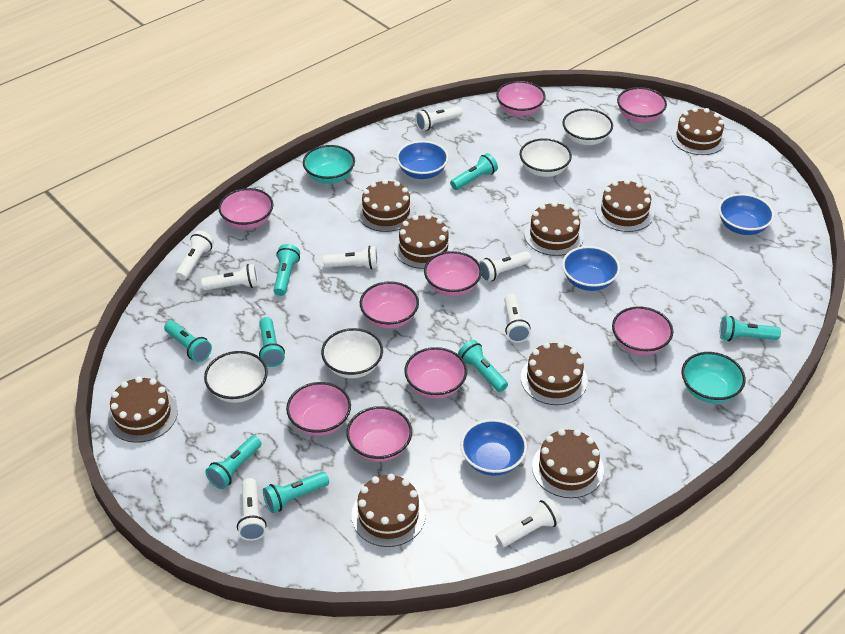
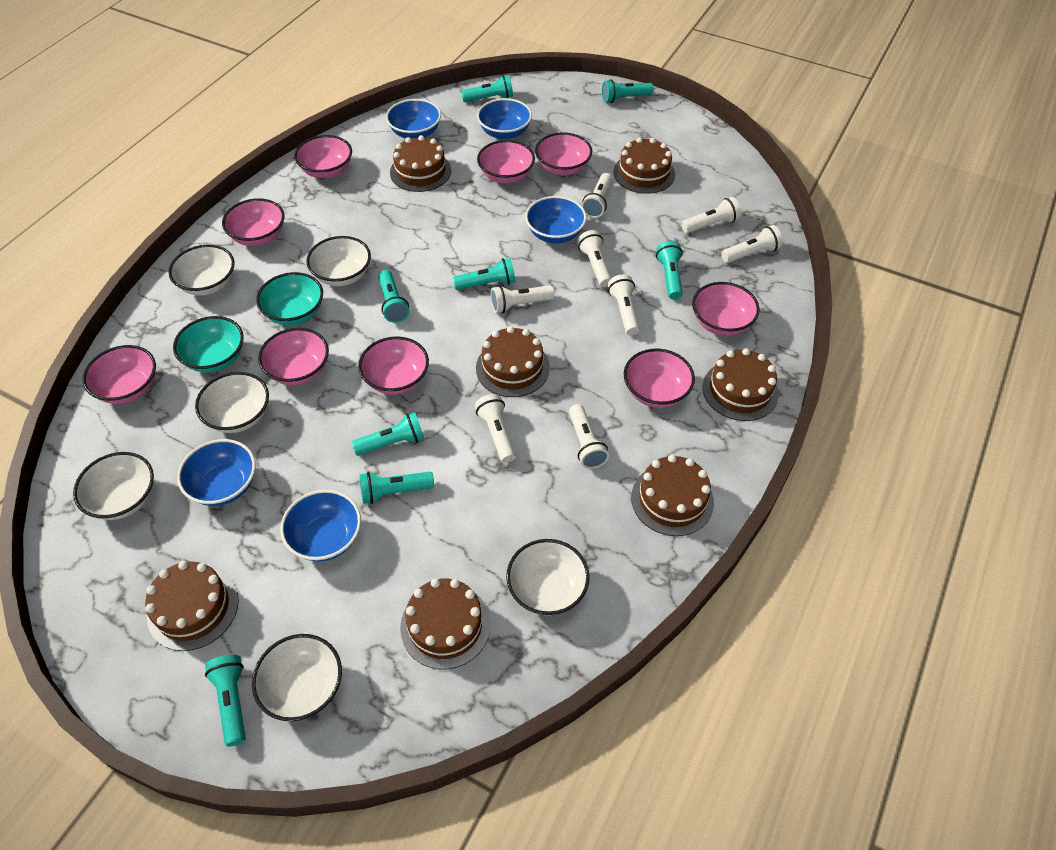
blue bowl: [396,141,449,179] [460,419,527,476] [562,246,620,291] [718,194,774,235] = 4 -> [177,439,256,506] [280,490,361,561] [386,99,441,139] [477,98,532,140] [525,196,587,243] = 5
brown cake: [108,376,178,443] [352,474,426,547] [357,179,415,232] [394,214,454,269] [521,342,588,405] [524,202,584,256] [532,429,604,498] [595,179,654,232] [671,107,726,155] = 9 -> [145,561,239,651] [390,135,451,192] [400,578,491,669] [476,326,550,397] [614,137,675,194] [631,455,714,536] [703,348,779,421] = 7
white bowl: [204,351,268,403] [321,328,383,378] [519,138,572,177] [562,109,613,145] = 4 -> [73,452,154,520] [168,245,235,296] [195,372,269,433] [252,634,342,721] [306,236,371,286] [506,539,589,615] = 6

